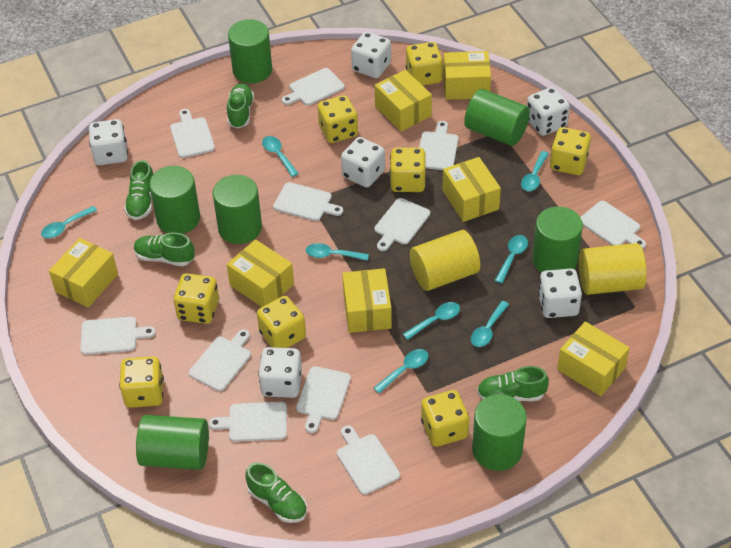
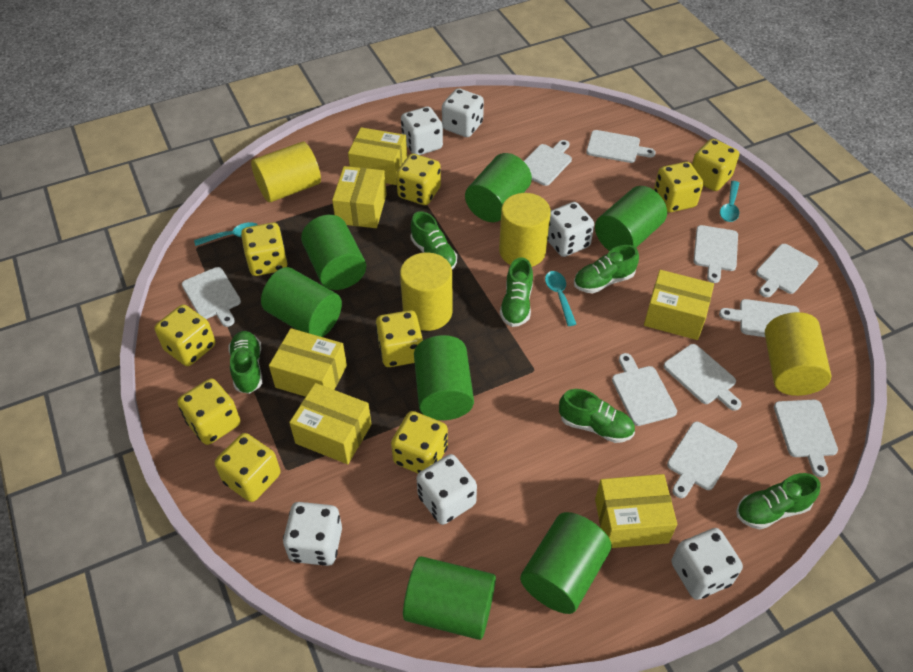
green shoe: [124,160,153,220] [134,232,195,266] [227,83,254,128] [245,462,307,523] [477,366,549,401] = 5 -> [228,331,262,394] [411,211,457,269] [500,257,533,327] [559,389,635,443] [574,245,639,294] [736,473,820,529] = 6
turquoise spoon: [41,206,97,238] [262,136,299,177] [306,243,369,261] [374,349,428,394] [403,302,460,340] [471,301,509,347] [495,235,528,284] [521,151,549,191] = 8 -> [194,222,258,246] [545,271,576,326] [720,181,739,222] = 3
white cutting board: [80,317,156,355] [170,109,215,158] [189,329,251,391] [209,402,287,442] [273,182,343,221] [282,68,345,106] [296,366,351,433] [337,425,400,495] [375,198,430,251] [419,121,458,170] [580,201,646,249] = 11 -> [182,267,241,327] [524,140,572,186] [586,130,656,163] [612,353,677,426] [664,344,742,411] [667,422,737,498] [694,225,738,283] [719,299,800,337] [756,244,818,297] [774,400,838,477] = 10
yellow box: [49,238,118,308] [227,239,294,307] [342,268,392,333] [375,70,432,132] [442,157,501,222] [443,51,491,100] [557,321,630,396] = 7 -> [269,328,347,397] [289,383,372,464] [332,166,387,228] [348,127,407,185] [595,474,677,548] [644,270,714,340] = 6
yellow cylinder: [410,230,480,291] [579,243,647,295] = 2 -> [251,142,321,202] [400,252,453,331] [499,193,551,267] [765,312,831,396] = 4
yellow dice: [119,356,164,408] [173,273,219,324] [257,296,306,348] [318,95,358,143] [390,148,426,192] [406,42,443,86] [421,390,469,447] [550,127,591,175] = 8 -> [154,304,215,366] [177,378,240,445] [215,433,280,502] [241,222,288,276] [375,310,423,367] [391,411,448,474] [396,154,441,205] [654,162,703,212] [692,139,739,191] = 9

